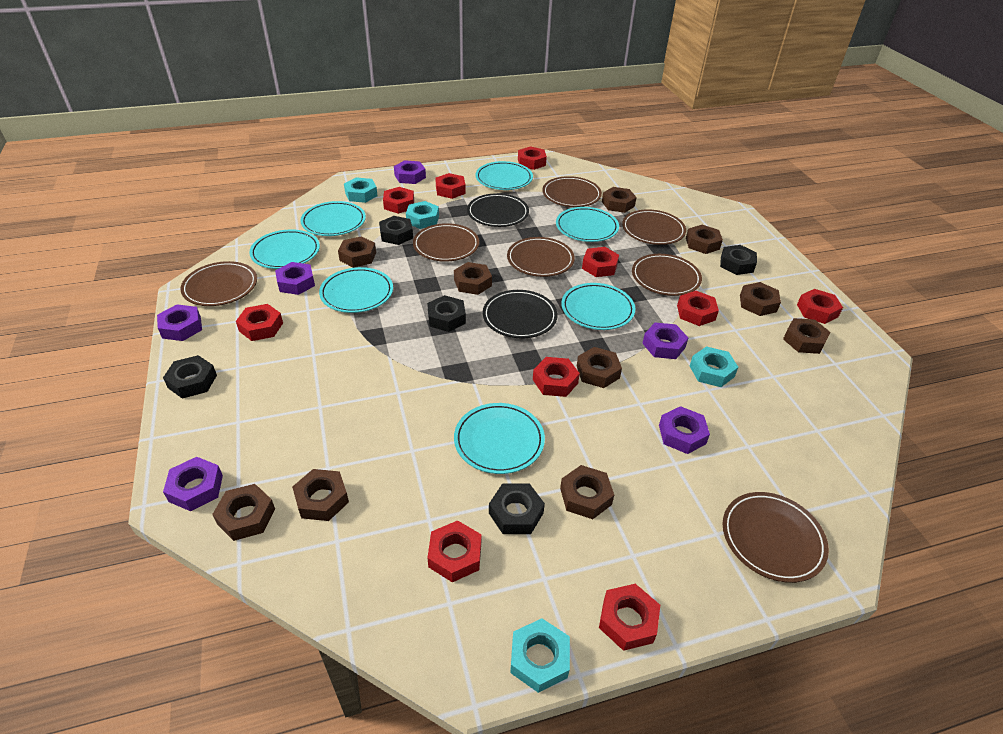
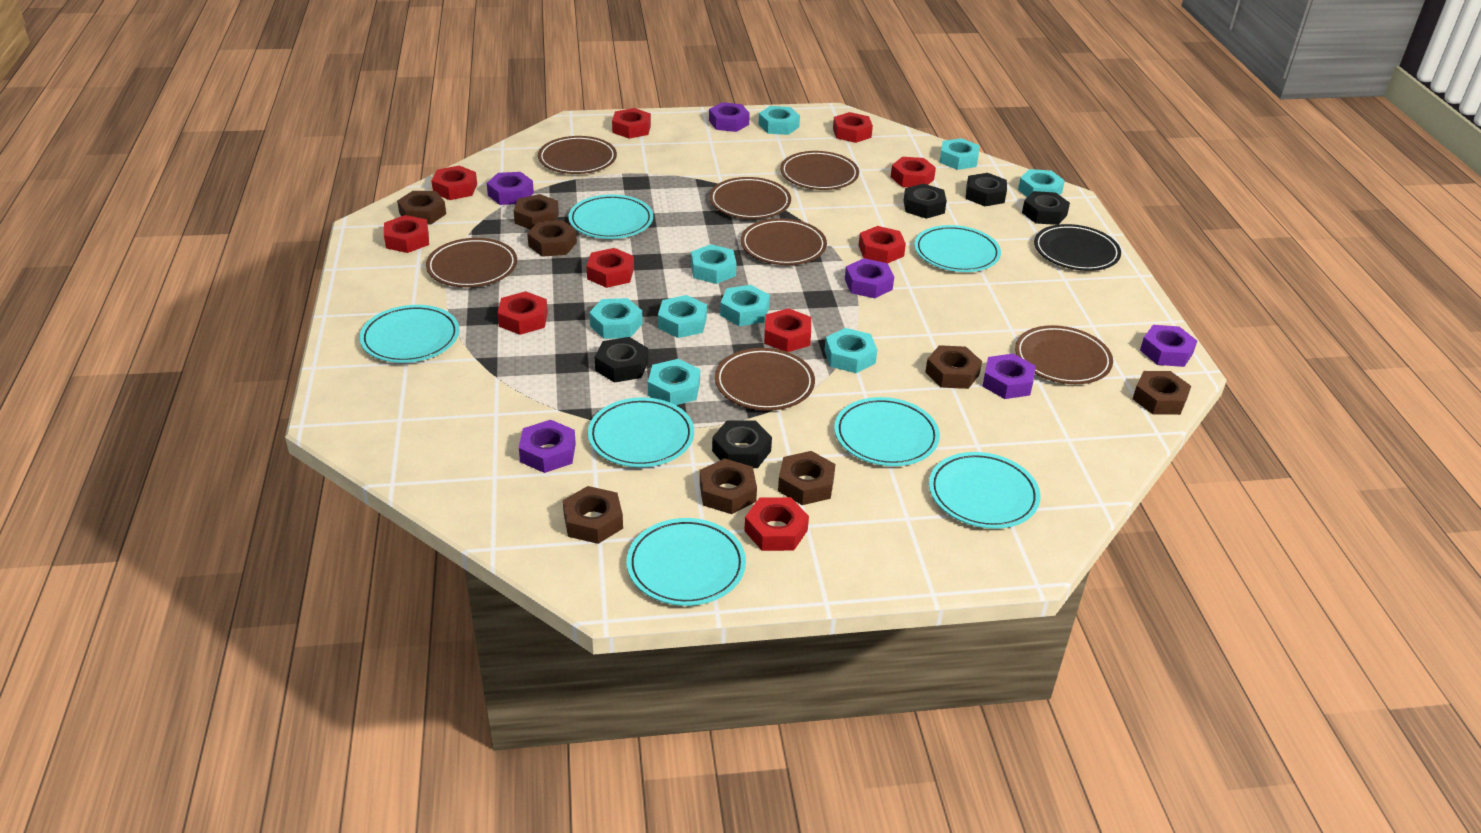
black plate: [467,193,529,227] [483,290,558,338] = 2 -> [1034,224,1121,271] = 1
brown nut: [212,484,275,541] [292,469,349,521] [338,236,376,268] [454,262,492,295] [560,465,614,519] [577,347,622,388] [602,187,637,213] [686,225,723,254] [740,282,781,316] [783,318,830,354] = 10 -> [397,191,446,225] [514,194,559,230] [527,220,577,257] [563,486,623,544] [700,458,757,514] [778,451,836,505] [925,345,982,389] [1133,371,1191,415] = 8
turquoise nut: [344,177,378,203] [406,201,439,229] [510,618,570,693] [690,346,738,387] = 4 -> [589,298,643,339] [648,359,700,405] [658,295,707,338] [691,244,737,284] [720,285,770,326] [758,106,800,135] [824,328,877,373] [940,138,979,170] [1018,169,1065,197] = 9

